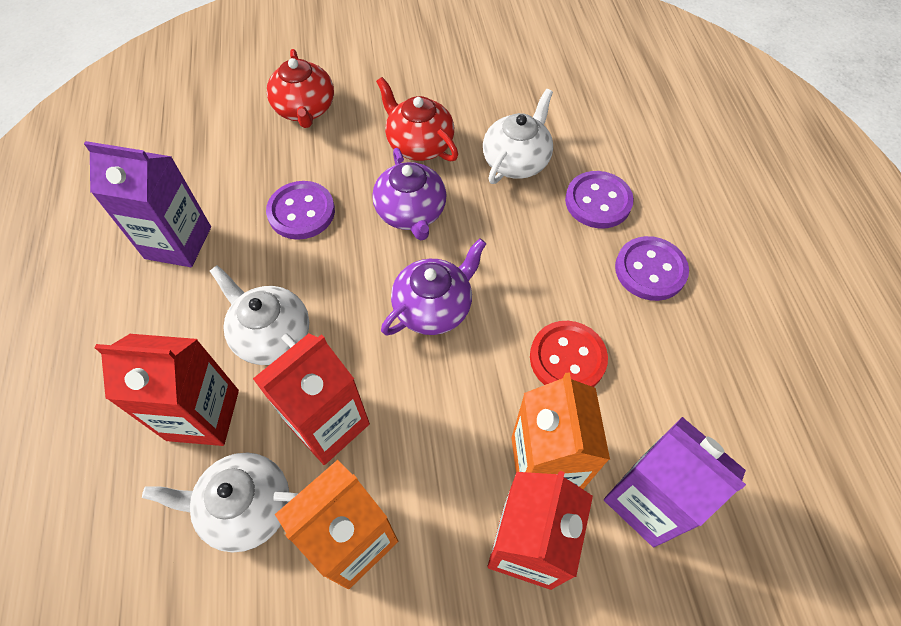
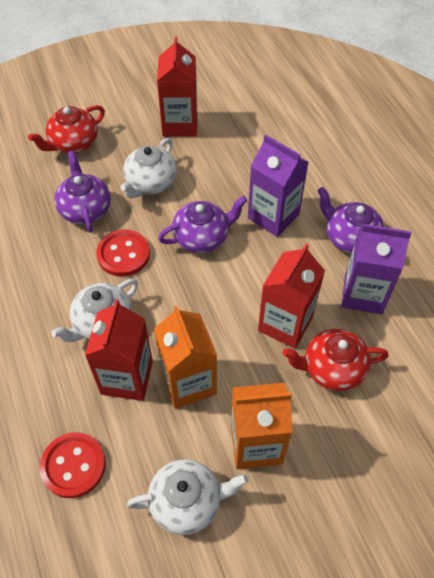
purple button: [266,181,335,240] [565,171,634,228] [615,236,689,301] = 3 -> none = 0
purple teapot: [372,148,447,240] [381,238,486,335] = 2 -> [55,151,111,233] [158,196,247,253] [317,187,384,254] = 3
red button: [530,321,608,387] = 1 -> [40,432,106,498] [96,230,150,277] = 2

